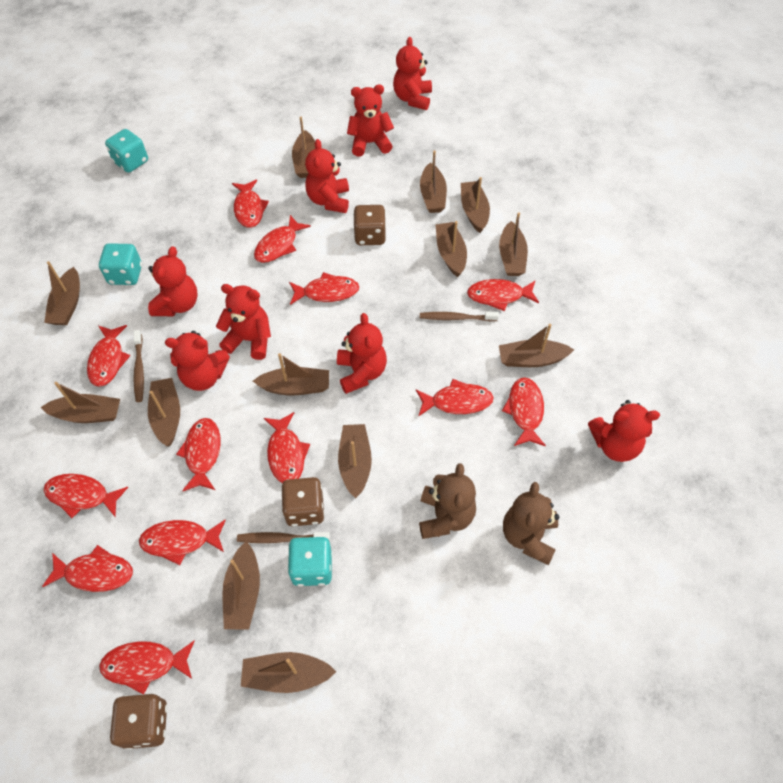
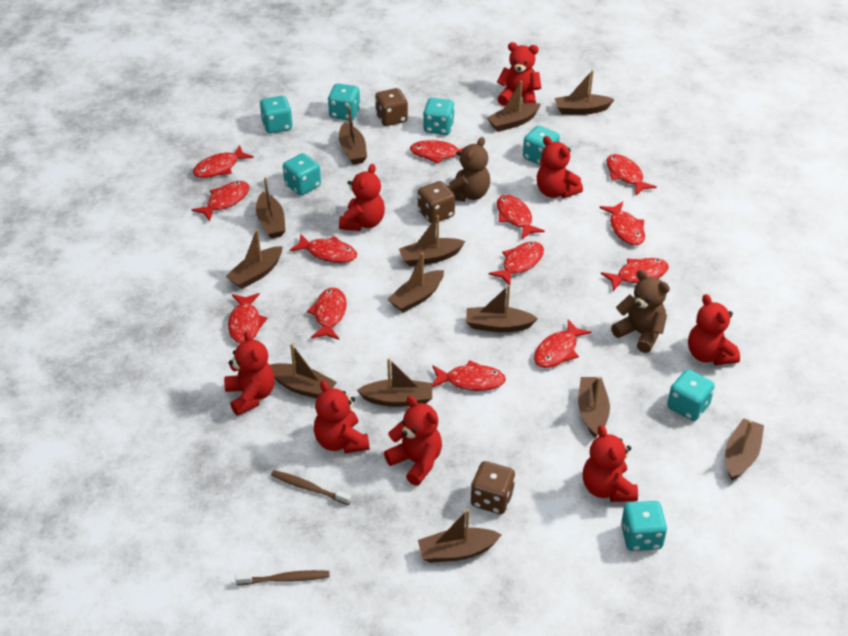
brown toothbrush: [133,330,144,402] [237,532,330,543] [420,311,499,321] = 3 -> [235,570,330,585] [271,470,351,505] = 2
turquoise dice: [99,243,142,285] [105,129,148,173] [288,537,333,587] = 3 -> [260,96,293,134] [283,153,321,195] [328,84,360,120] [423,98,455,135] [523,126,560,166] [621,501,667,551] [667,369,715,421] = 7

